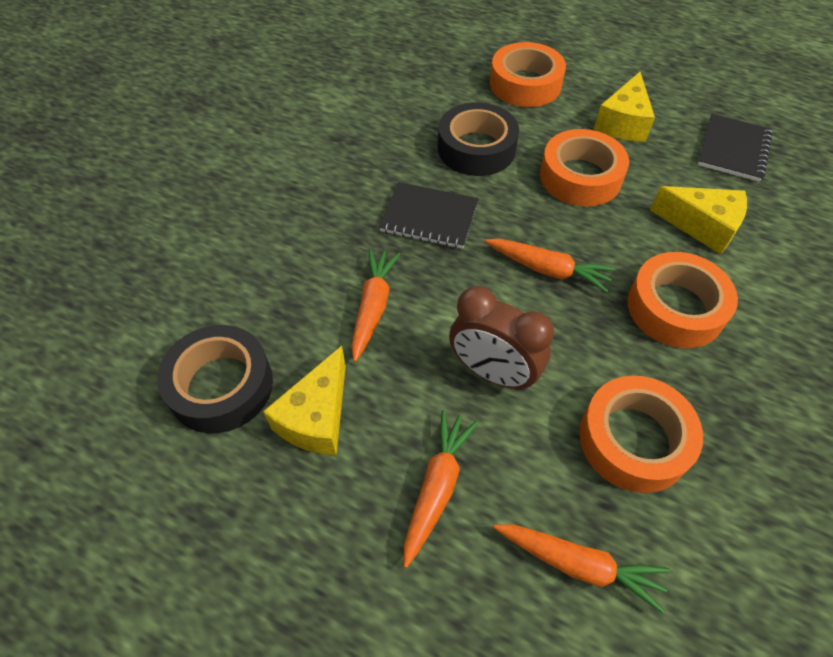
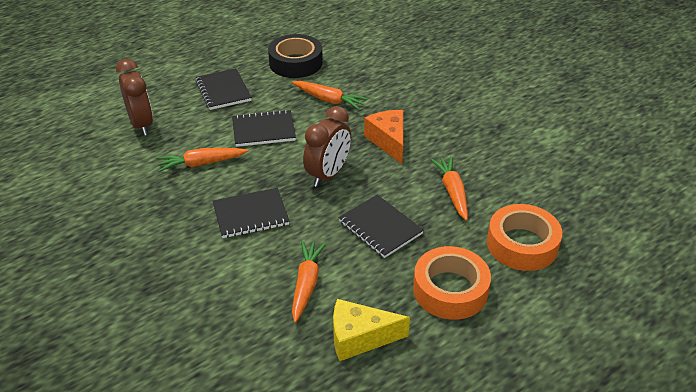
black notebook: [379,182,479,249] [698,114,773,182] = 2 -> [195,68,252,110] [213,188,290,238] [232,110,296,147] [339,195,424,258] = 4
black tape: [157,325,273,433] [438,102,519,176] = 2 -> [268,34,323,78] = 1
brown clock: [449,286,554,390] = 1 -> [116,59,153,136] [303,106,351,187] = 2
orange cheese: none = 0 -> [364,110,403,164] = 1
orange tape: [490,42,566,107] [540,129,629,206] [579,376,703,493] [628,252,738,348] = 4 -> [413,246,491,320] [487,204,562,271] = 2
yellow cheese: [263,346,346,456] [594,72,655,142] [650,186,747,254] = 3 -> [333,299,410,361] = 1

